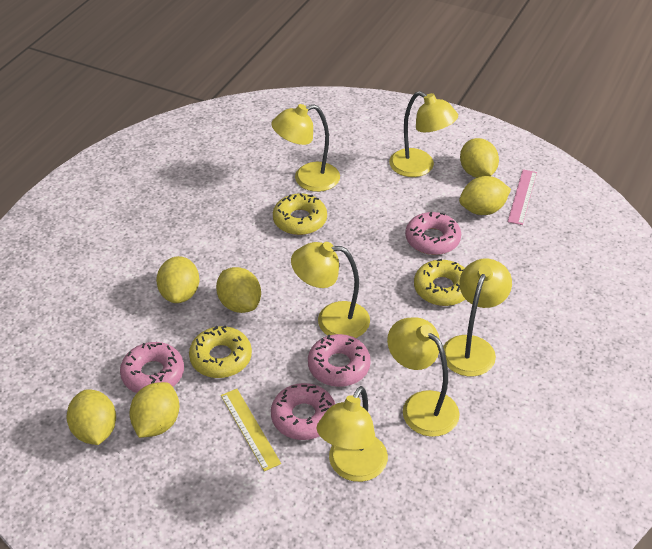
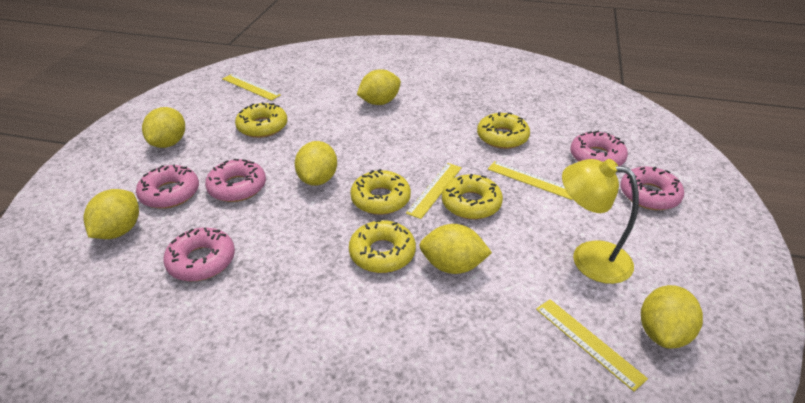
pink donut: [120,342,184,393] [271,383,335,440] [308,334,371,387] [405,212,461,255] = 4 -> [136,164,199,209] [163,227,235,281] [205,159,266,202] [570,131,628,166] [620,167,684,210] = 5
pink ruler: [508,169,537,225] = 1 -> none = 0
yellow donut: [189,325,252,378] [273,193,327,235] [414,259,465,306] = 3 -> [235,102,287,138] [349,219,416,273] [350,169,411,215] [442,174,503,220] [477,112,530,149] = 5
yellow lamp: [272,104,340,192] [291,242,370,338] [317,386,388,482] [387,318,460,437] [389,91,458,177] [443,258,512,376] = 6 -> [562,159,639,284] = 1
yellow ruler: [221,389,281,471] = 1 -> [222,74,281,101] [406,163,462,219] [488,161,573,200] [536,299,648,392] = 4

